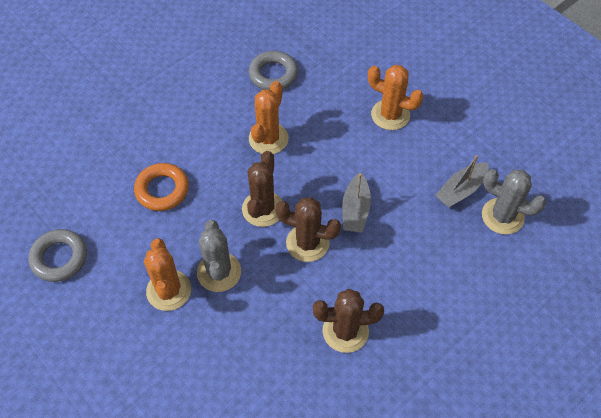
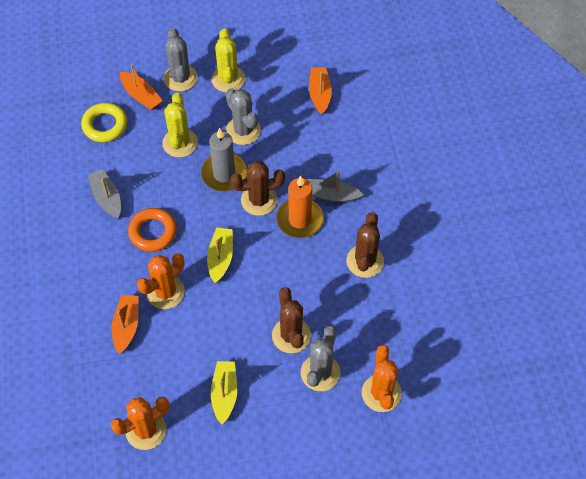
grey cactus: [197,220,241,292] [482,169,546,235] = 2 -> [164,28,198,92] [226,88,261,145] [301,326,341,391] = 3
grey candle: none = 0 -> [201,128,247,191] = 1
grey ring: [28,229,87,282] [249,51,298,90] = 2 -> none = 0
orange boat: none = 0 -> [111,295,139,354] [120,64,163,110] [309,67,332,115] = 3
orange candle: none = 0 -> [276,176,324,238] = 1
yellow boat: none = 0 -> [207,228,233,283] [211,361,237,424] = 2
yellow cactus: none = 0 -> [162,93,198,158] [211,29,246,93] = 2
yellow ring: none = 0 -> [81,103,127,142] = 1

